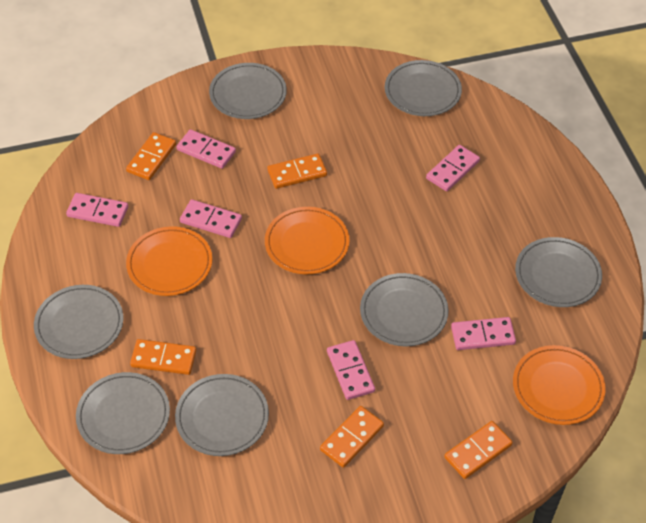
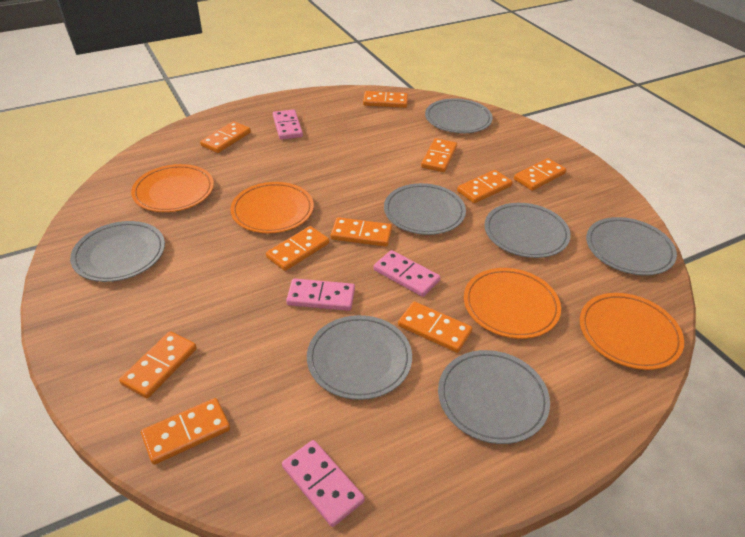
orange domino: [126,132,176,180] [130,339,196,375] [267,154,327,189] [320,406,384,468] [444,421,513,479] = 5 -> [119,331,197,398] [141,398,230,465] [200,121,251,153] [266,226,329,271] [331,217,392,247] [363,91,408,108] [398,301,472,353] [421,138,457,172] [457,170,513,203] [514,158,566,191] = 10
orange plate: [126,226,212,296] [265,207,350,274] [513,345,606,425] = 3 -> [131,164,214,212] [230,182,314,233] [464,268,561,339] [580,293,684,370] = 4
pink domino: [66,193,128,227] [176,129,236,169] [180,199,242,238] [327,340,375,400] [426,145,480,192] [451,317,516,350] = 6 -> [273,109,303,140] [282,440,365,527] [286,278,355,311] [373,250,440,297] = 4

